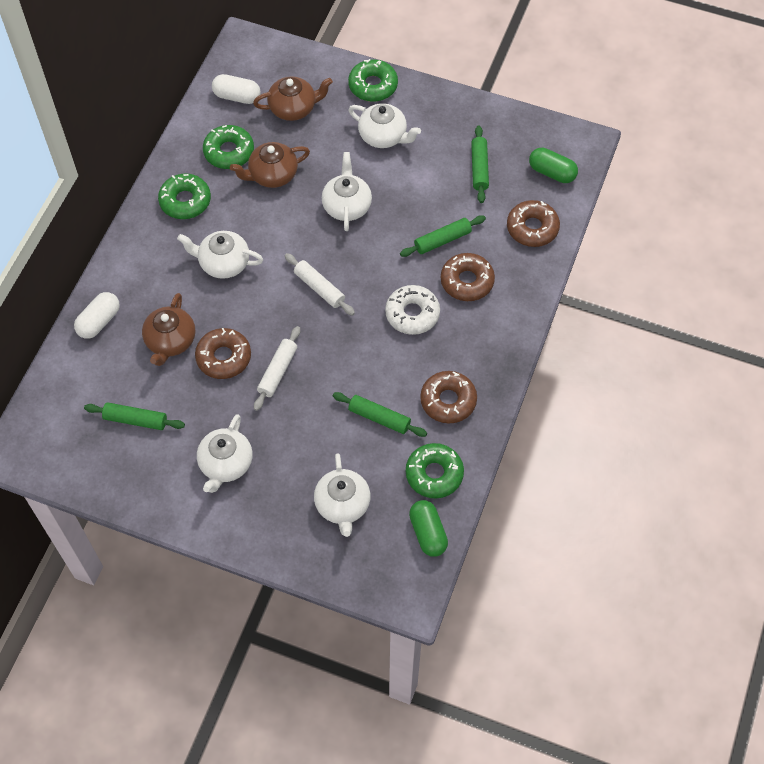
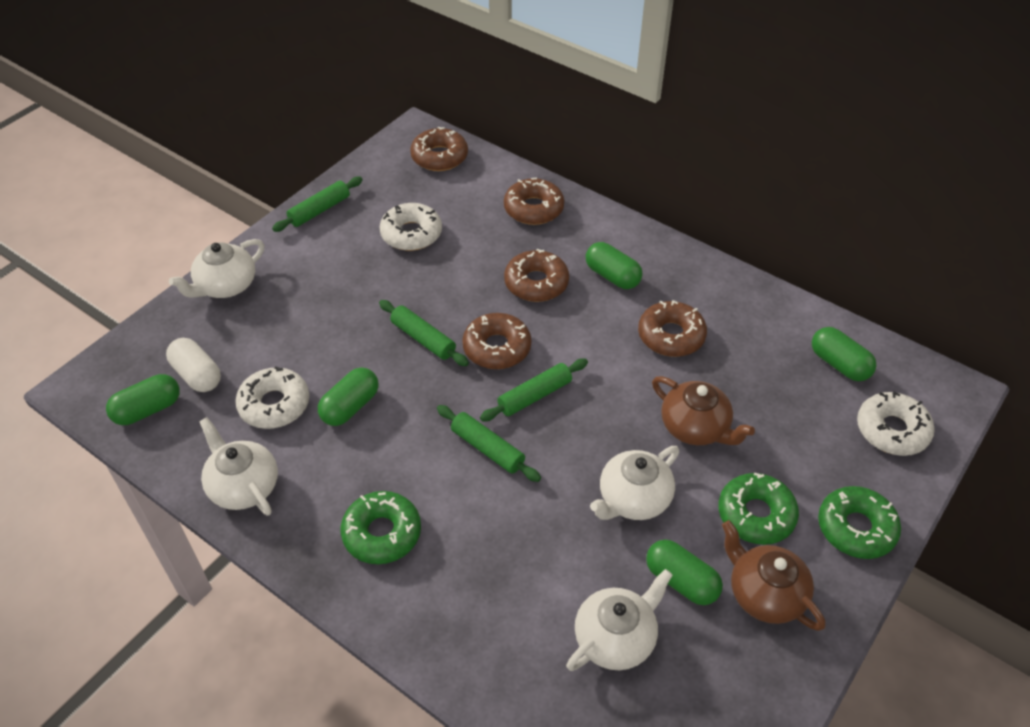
brown donut: [195,328,251,379] [420,371,477,424] [441,253,495,301] [507,200,560,247] = 4 -> [410,127,468,171] [462,313,531,369] [504,178,564,225] [504,249,569,302] [638,300,707,357] = 5
brown teapot: [142,293,195,366] [230,142,310,188] [253,76,333,121] = 3 -> [652,376,755,445] [722,520,825,631] = 2
green capsule: [409,500,448,557] [529,148,578,183] = 2 -> [106,374,180,425] [318,368,379,426] [586,242,643,289] [646,540,723,605] [812,327,876,381] = 5
green donut: [158,174,211,219] [203,125,254,169] [348,59,398,102] [406,443,464,498] = 4 -> [341,491,421,564] [718,472,799,545] [818,486,901,559] = 3
white capsule: [74,292,120,339] [212,74,261,104] = 2 -> [166,338,221,392] = 1
white donut: [385,285,440,335] = 1 -> [235,366,309,429] [379,203,442,251] [857,392,935,456] = 3
white rolling pin: [254,326,300,411] [285,253,355,316] = 2 -> none = 0
white teapot: [177,231,263,279] [197,414,253,493] [314,453,370,537] [322,152,372,231] [348,103,421,148] = 5 -> [169,239,264,298] [199,417,278,515] [566,569,673,671] [590,446,679,520] = 4

